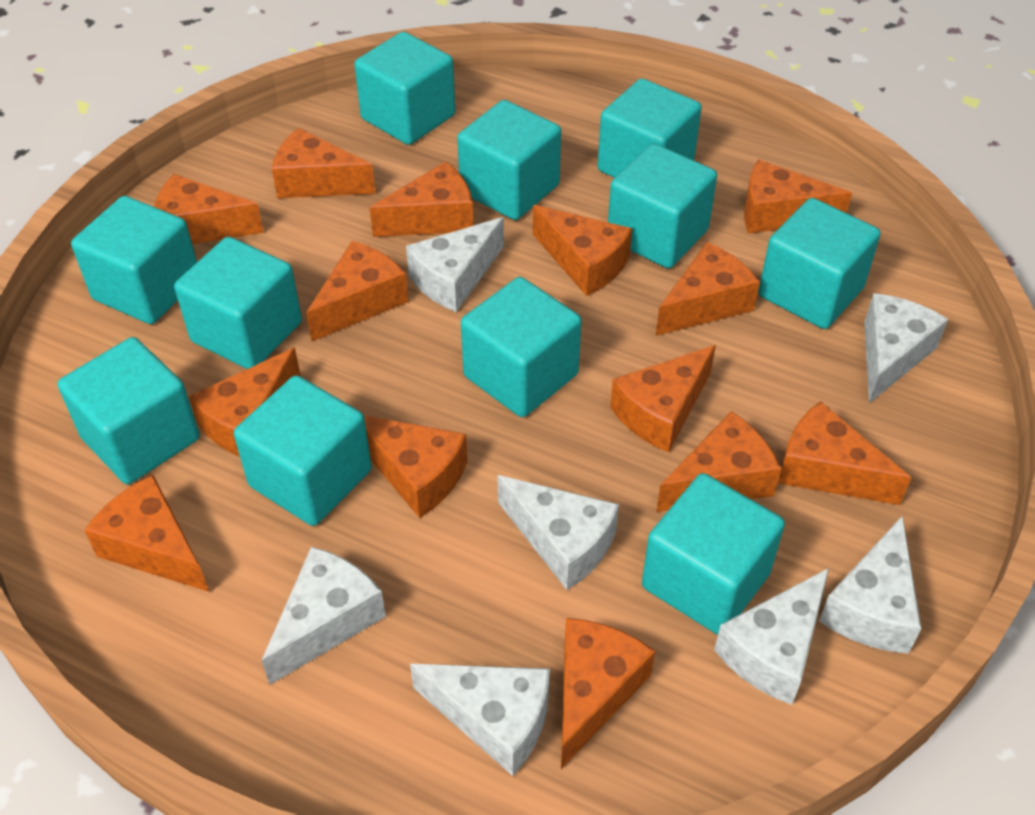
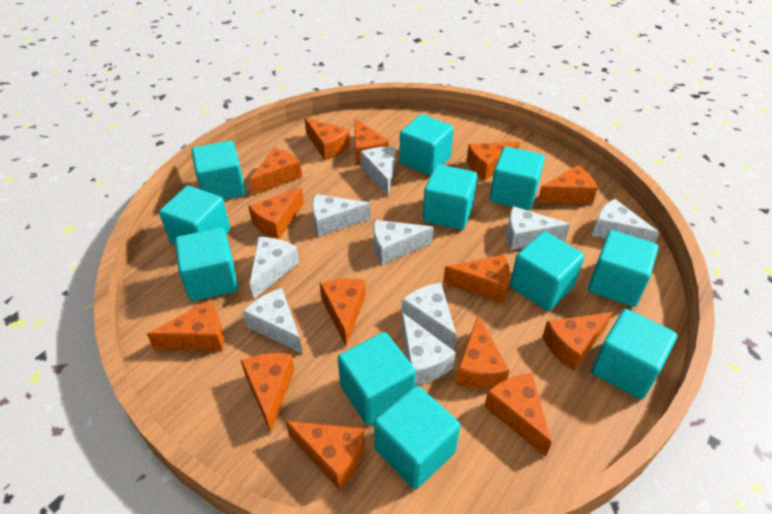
white cheese: [261,547,386,685] [406,217,504,312] [410,664,550,776] [497,475,619,590] [714,568,829,705] [819,516,921,654] [864,293,948,403] = 7 -> [243,288,303,354] [250,237,299,299] [312,194,371,237] [360,147,396,196] [373,220,434,265] [401,283,457,351] [402,313,456,385] [507,206,570,250] [592,199,660,243] = 9

